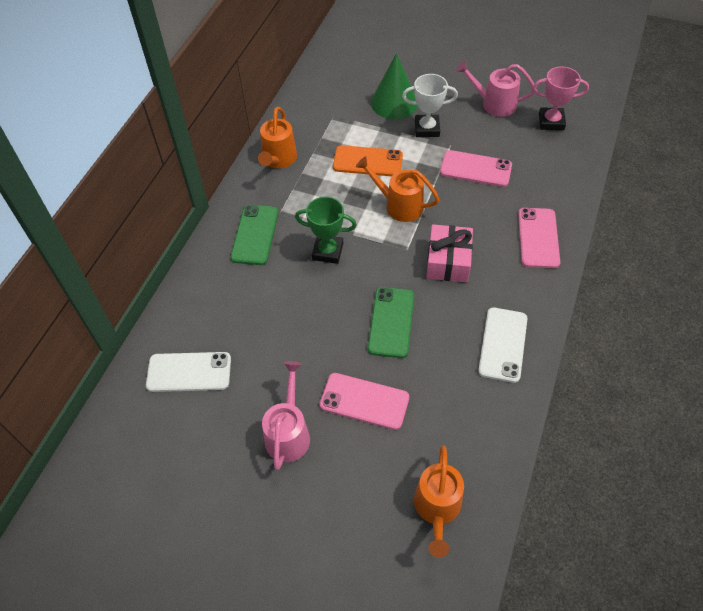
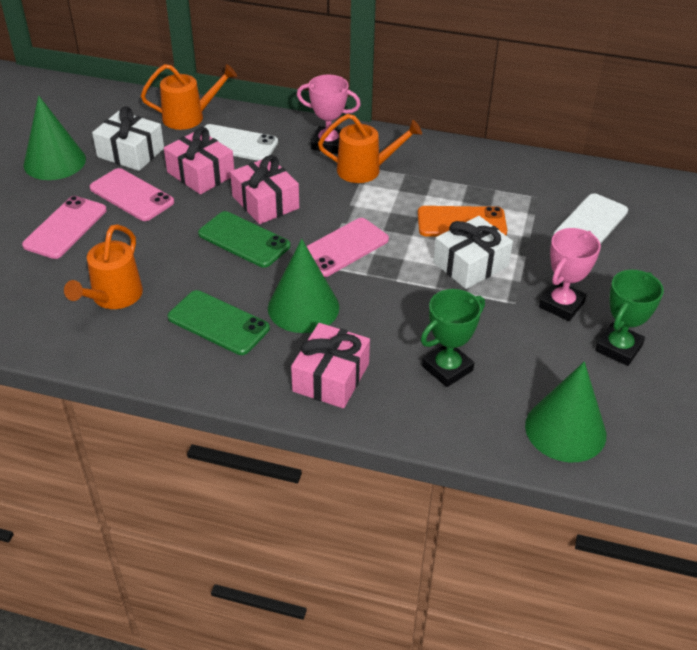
green cone: [371,53,418,119] = 1 -> [23,95,86,180] [268,239,339,333] [525,361,606,462] = 3
green trophy: [295,196,357,264] = 1 -> [421,289,485,387] [595,270,664,366] = 2
pink gift: [426,224,473,282] = 1 -> [164,127,234,194] [230,155,299,224] [291,323,370,408] = 3
pink trophy: [533,66,589,130] = 1 -> [297,75,361,154] [539,228,601,321] = 2
pink watering can: [262,361,310,470] [456,61,534,117] = 2 -> none = 0
white gift: none = 0 -> [92,106,164,171] [433,216,513,289] = 2
white trophy: [402,74,458,137] = 1 -> none = 0

